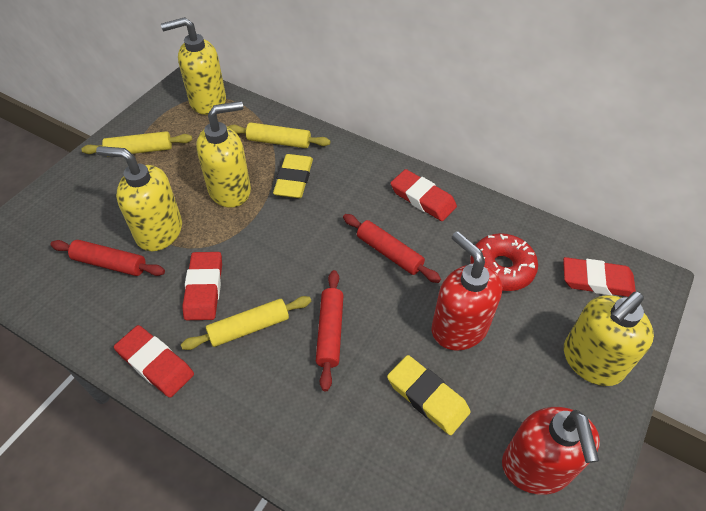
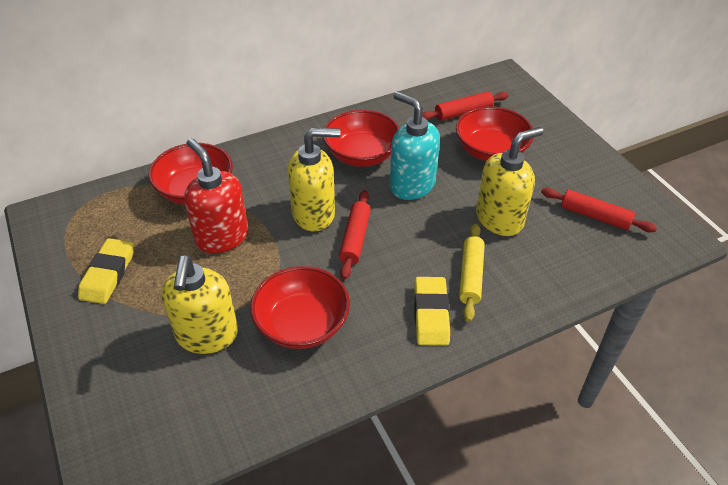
red bowl: none = 0 -> [148,143,233,205] [250,266,350,349] [323,110,400,167] [456,106,534,161] = 4
red donut: [470,233,538,291] = 1 -> none = 0
red eraser: [114,325,194,398] [182,252,222,320] [390,169,457,221] [563,257,636,297] = 4 -> none = 0
red soap dispenser: [432,231,502,351] [502,407,600,495] = 2 -> [184,138,248,253] = 1
turquoise soap dispenser: none = 0 -> [390,91,440,200] = 1
yellow rolling pin: [81,131,192,157] [181,296,311,350] [228,122,330,148] = 3 -> [459,224,485,322] = 1
yellow soap dispenser: [96,146,182,251] [161,17,226,115] [196,101,251,207] [564,292,654,386] = 4 -> [161,255,238,354] [288,128,340,231] [476,127,543,236] = 3

